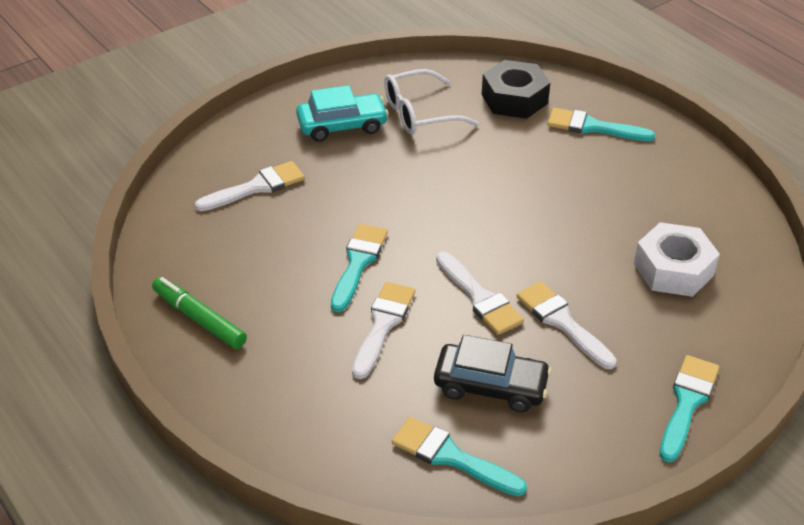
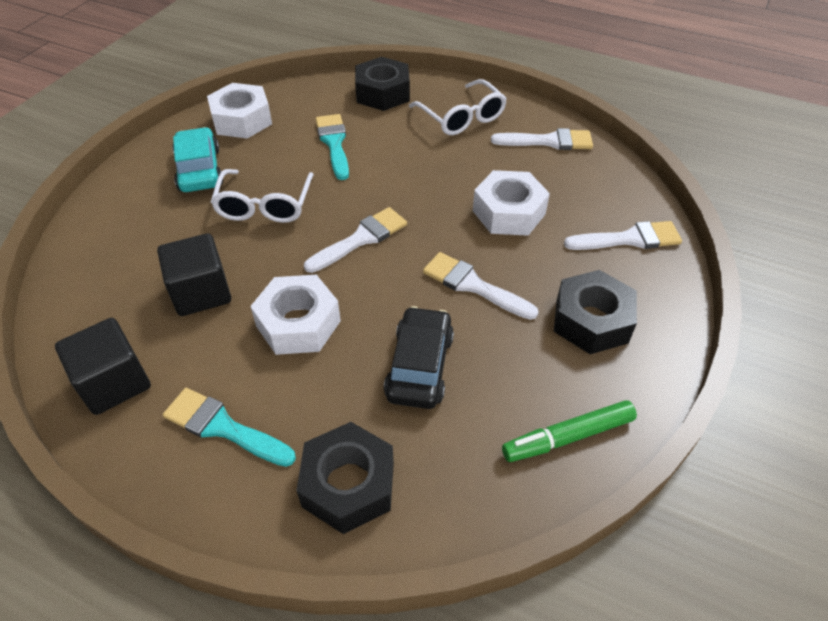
black cube: none = 0 -> [55,318,151,415] [157,233,231,316] = 2
black nut: [481,60,550,119] = 1 -> [297,422,394,534] [355,57,410,111] [554,270,637,354] = 3
turquoise brush: [331,224,388,312] [392,417,527,496] [547,108,655,141] [660,355,719,462] = 4 -> [163,388,296,467] [316,114,349,180] = 2
white glasses: [384,69,479,135] = 1 -> [211,169,314,223] [409,79,507,135] = 2
white nut: [634,222,720,297] = 1 -> [207,83,272,139] [250,275,341,355] [473,170,550,236] = 3

